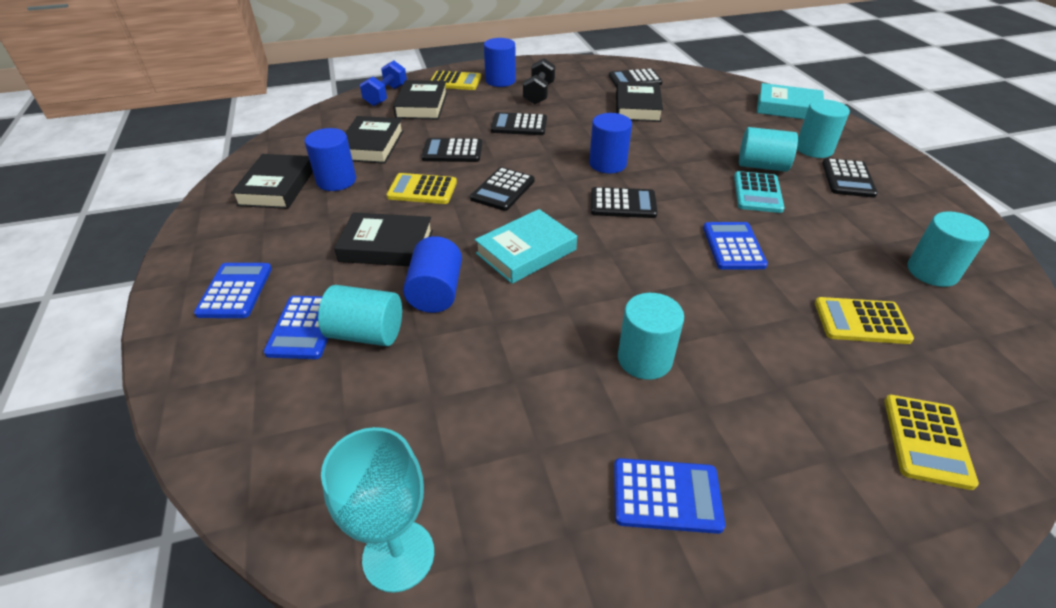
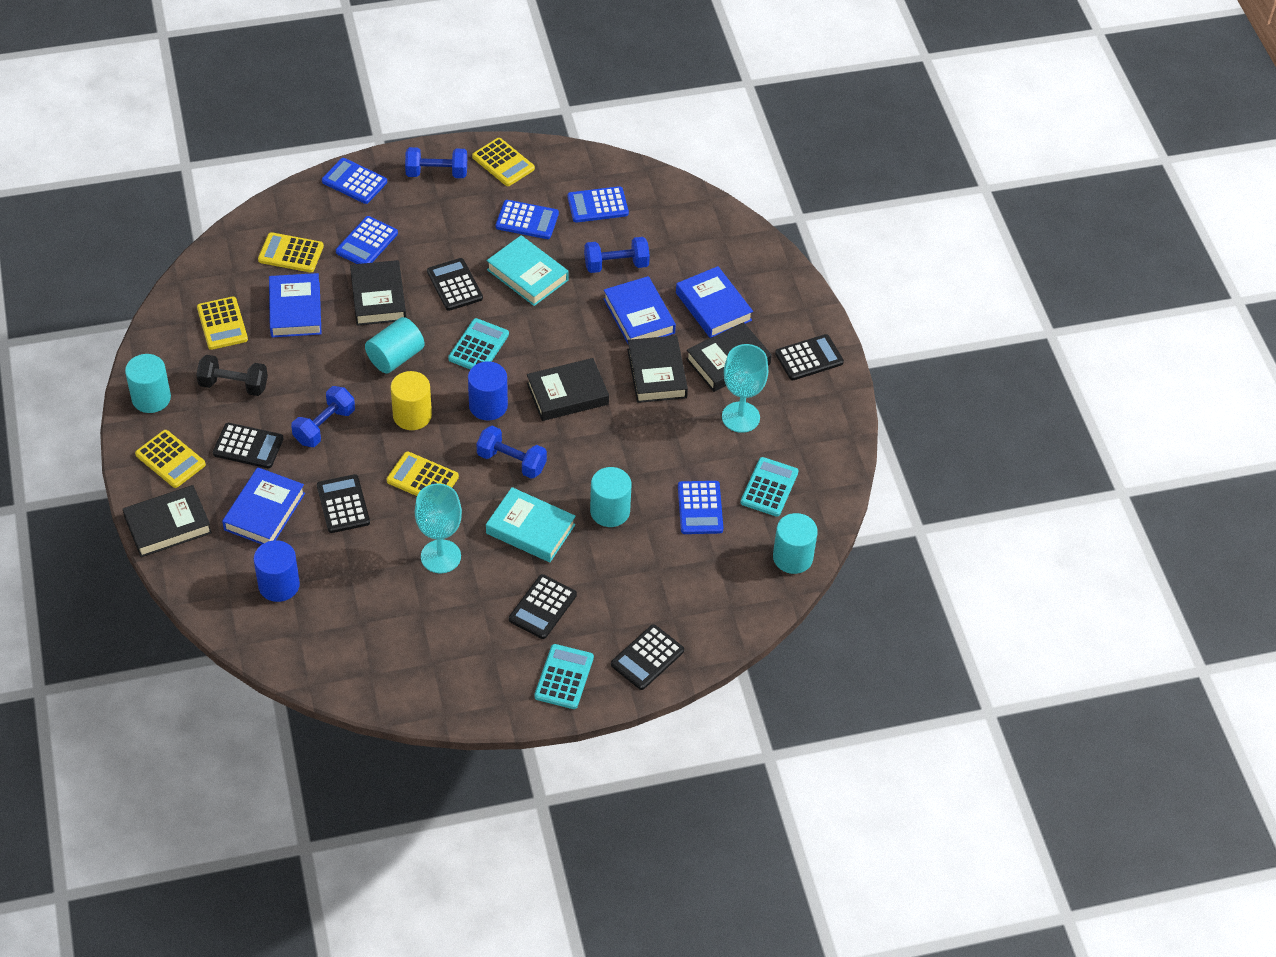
blue book: none = 0 -> [222,467,305,544] [269,273,322,337] [604,276,676,344] [676,266,753,338] = 4
blue calculator: [194,263,272,318] [263,296,328,359] [614,458,725,534] [703,222,768,270] = 4 -> [322,158,387,204] [336,216,398,264] [496,200,559,239] [567,186,629,223] [678,481,723,534] = 5
blue cylinder: [305,128,356,191] [403,236,462,313] [484,38,516,87] [589,113,632,174] = 4 -> [254,540,300,602] [468,361,508,421] = 2
blue dumbbell: [360,61,407,106] = 1 -> [291,386,355,447] [405,147,467,178] [477,426,547,479] [584,237,650,273] = 4
turquoise calculator: [734,171,785,213] = 1 -> [448,318,509,369] [534,644,594,709] [740,457,799,516] = 3
turquoise cylinder: [318,285,402,346] [618,293,684,380] [739,127,798,172] [797,99,850,158] [908,211,989,287] = 5 -> [125,354,171,413] [365,317,425,374] [590,467,632,527] [773,513,818,574] = 4
turquoise goblet: [321,427,434,593] = 1 -> [415,484,462,573] [722,344,768,433] = 2
yellow calculator: [386,173,457,204] [430,70,481,90] [815,297,914,344] [884,395,979,490] = 4 -> [135,430,206,488] [197,296,248,350] [258,232,324,272] [386,451,459,496] [472,138,535,186] = 5
yellow cylinder: none = 0 -> [390,371,432,430] = 1

